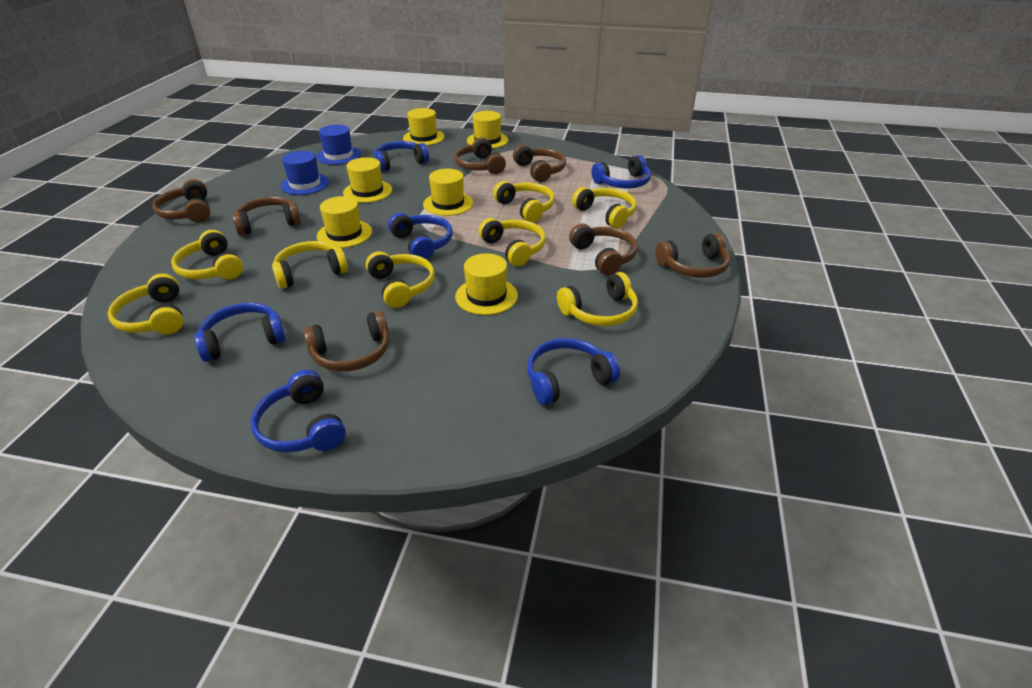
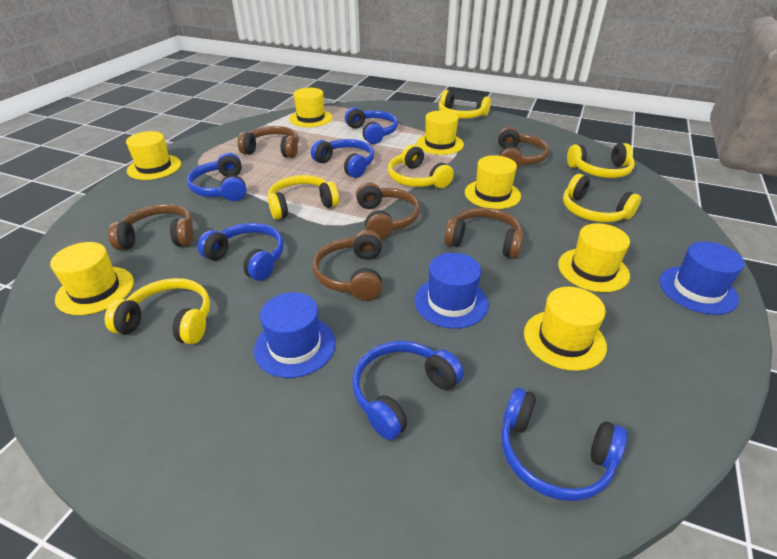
blue hat: [280,151,329,195] [316,124,361,165] = 2 -> [254,293,336,378] [414,253,489,329] [659,241,744,315] = 3
brown headphones: [152,179,210,223] [232,197,301,236] [303,310,389,372] [454,137,506,174] [513,145,566,182] [569,224,638,275] [655,233,730,278] = 7 -> [108,204,194,250] [238,126,299,158] [313,230,382,301] [356,182,420,239] [444,208,524,259] [498,127,549,168] = 6
yellow hat: [317,196,372,248] [343,157,392,203] [403,108,445,146] [423,169,473,216] [455,253,518,315] [467,111,508,149] = 6 -> [50,242,134,315] [126,131,181,180] [289,88,333,127] [416,110,464,155] [465,155,521,209] [524,287,607,371] [558,223,630,292] = 7
yellow headphones: [107,273,183,335] [171,230,243,279] [272,241,348,289] [366,251,435,308] [478,218,546,266] [493,181,555,222] [557,272,638,326] [572,187,637,228] = 8 -> [105,278,210,344] [268,175,339,220] [388,144,454,188] [439,90,491,119] [563,174,641,222] [567,143,635,178] = 6

